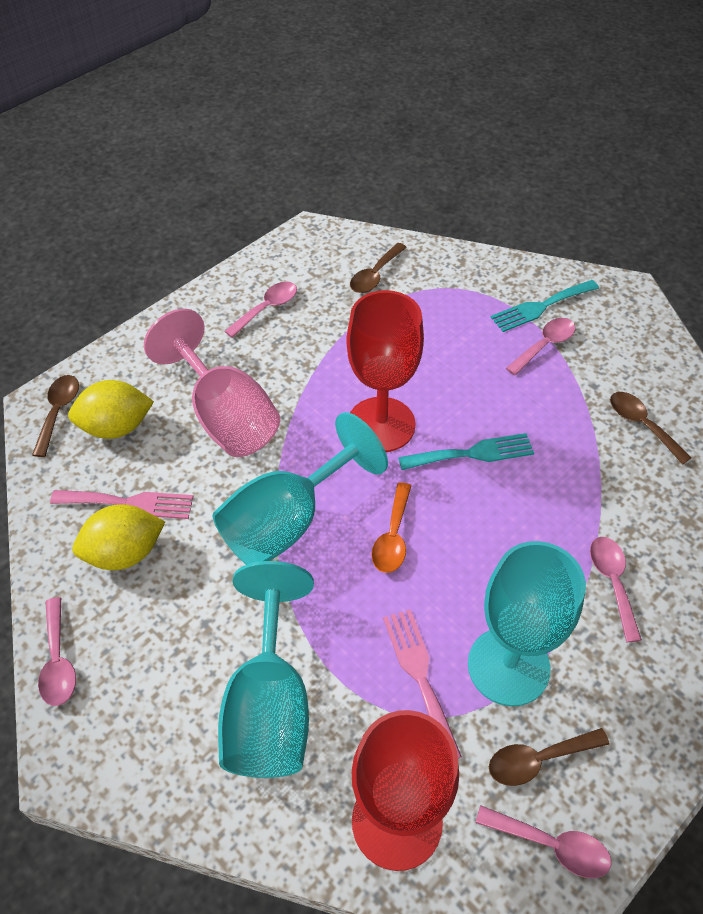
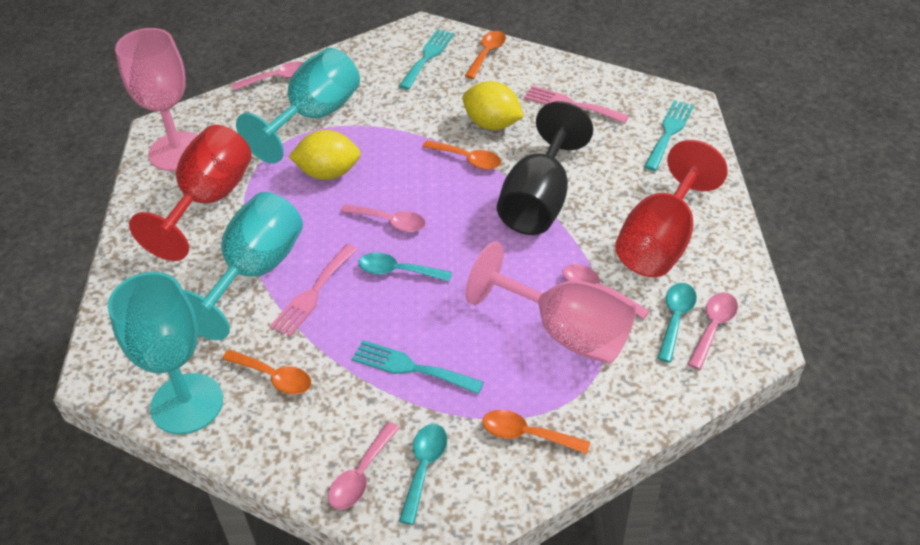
black goblet: none = 0 -> [497,101,593,235] = 1
brown spoon: [32,375,79,457] [350,243,407,293] [489,728,609,786] [610,392,692,465] = 4 -> none = 0
orange spoon: [371,482,411,573] = 1 -> [222,349,311,395] [422,140,501,170] [465,31,506,79] [482,410,590,454] = 4
pink goblet: [144,309,280,457] = 1 -> [115,28,198,171] [466,241,636,364] = 2
turquoise fork: [398,433,534,470] [490,280,599,332] = 2 -> [352,340,484,394] [399,29,454,90] [644,100,694,171] = 3
turquoise spoon: none = 0 -> [358,252,452,282] [399,424,447,525] [657,283,697,363] = 3

